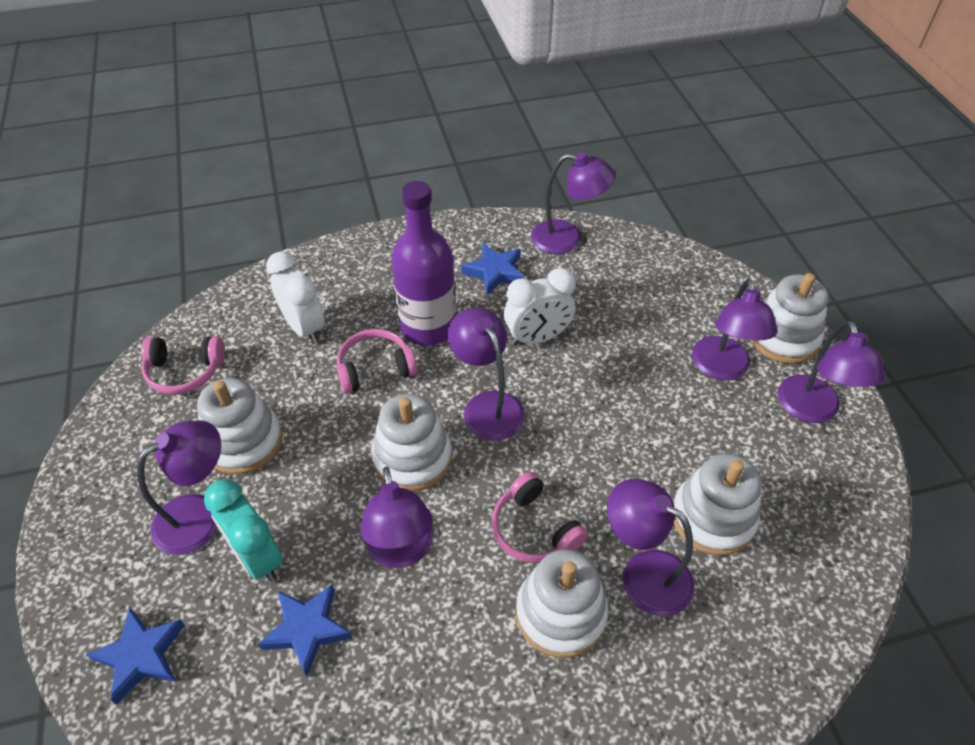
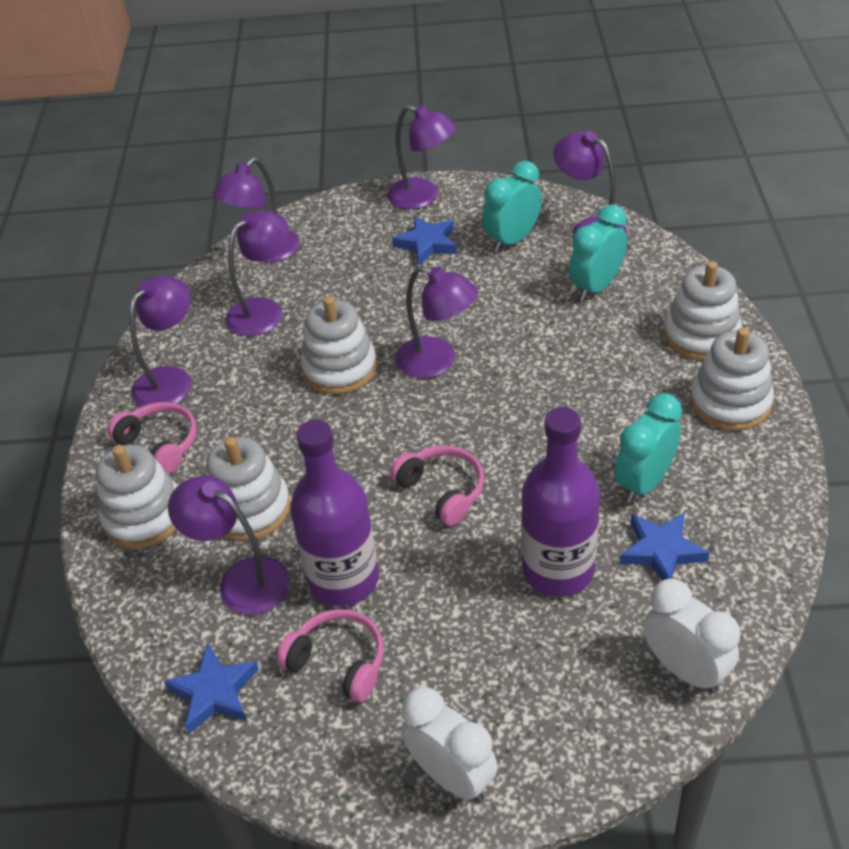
purple bottle: [391,181,456,345] = 1 -> [290,420,379,607] [521,407,600,597] = 2
turquoise clock: [204,479,283,582] = 1 -> [482,161,542,252] [569,204,627,301] [614,393,682,503] = 3

